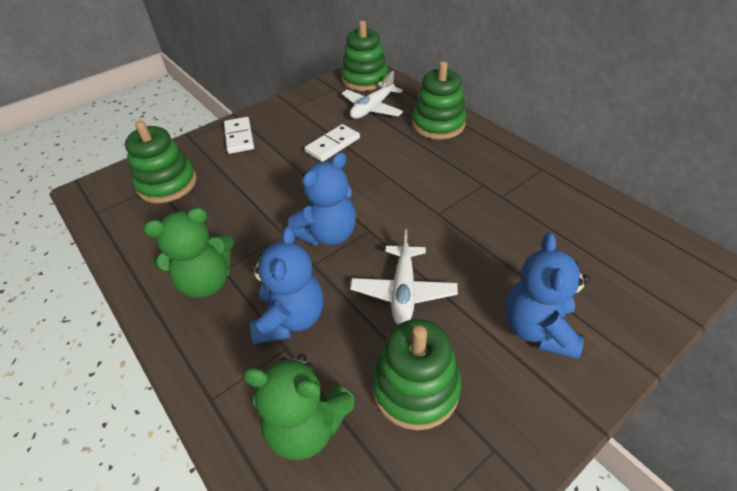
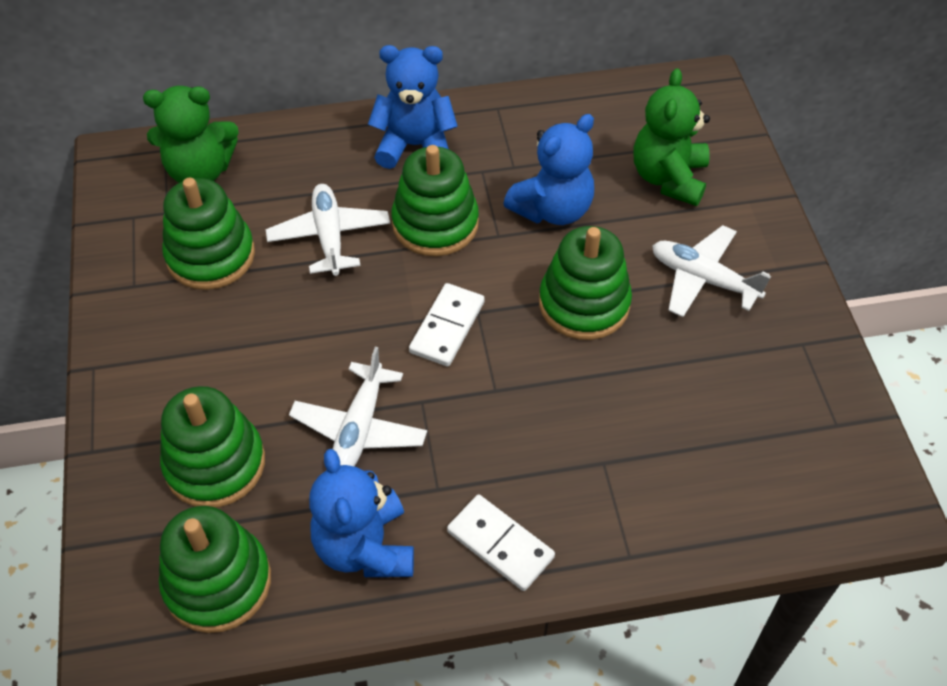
green stacking toy: [125,120,197,203] [341,20,388,91] [372,319,461,430] [412,61,467,140] = 4 -> [159,506,271,633] [160,386,265,508] [162,178,255,290] [391,145,479,256] [539,226,632,340] = 5
white plane: [342,71,404,119] [350,229,458,325] = 2 -> [266,184,390,276] [289,347,427,466] [652,225,771,317] = 3

